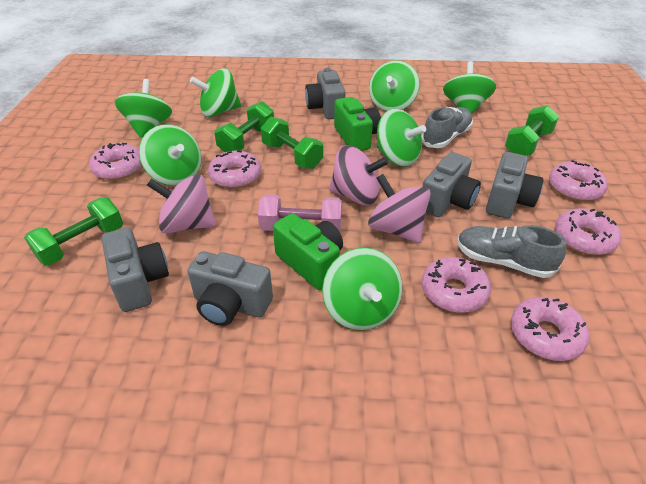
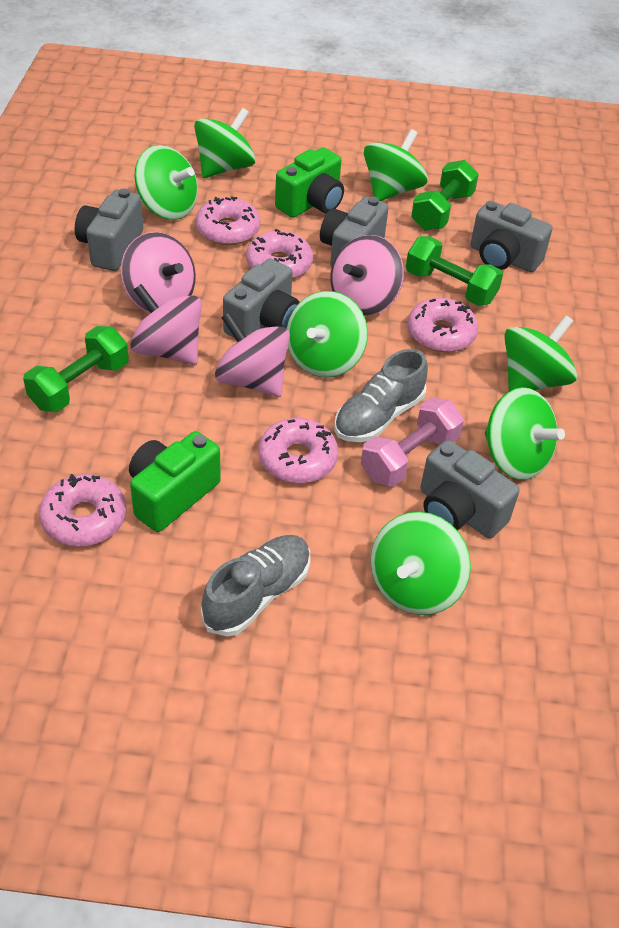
green dumbbell: [24,197,123,265] [214,101,274,152] [261,117,323,169] [505,105,559,156] = 4 -> [23,326,129,412] [406,236,503,306] [411,160,479,231] = 3
pink donut: [89,143,142,180] [208,150,261,188] [422,257,491,313] [511,297,589,361] [549,160,608,201] [555,208,621,255] = 6 -> [39,474,126,546] [195,197,260,245] [246,229,313,279] [258,418,338,483] [407,298,478,352] = 5
pink spinning top: [147,174,216,234] [329,145,389,205] [368,174,431,243] = 3 -> [121,232,196,313] [131,284,202,365] [215,312,290,397] [331,235,404,316] = 4

